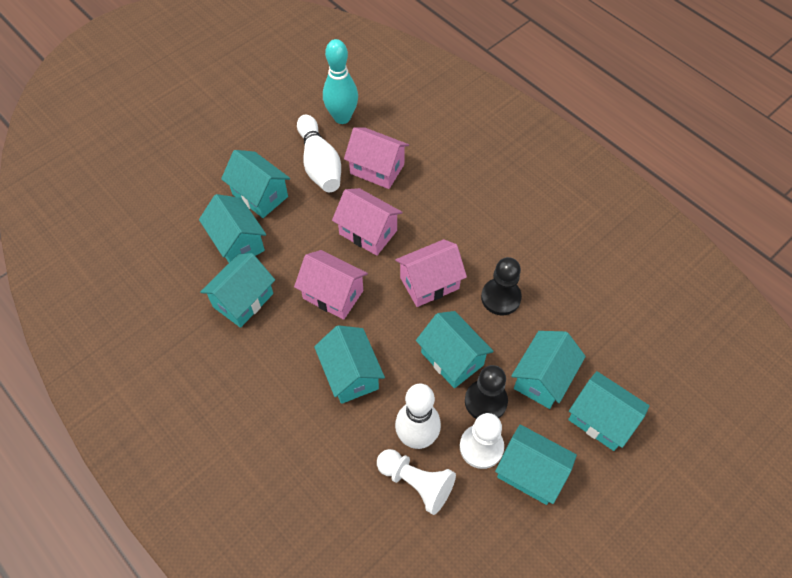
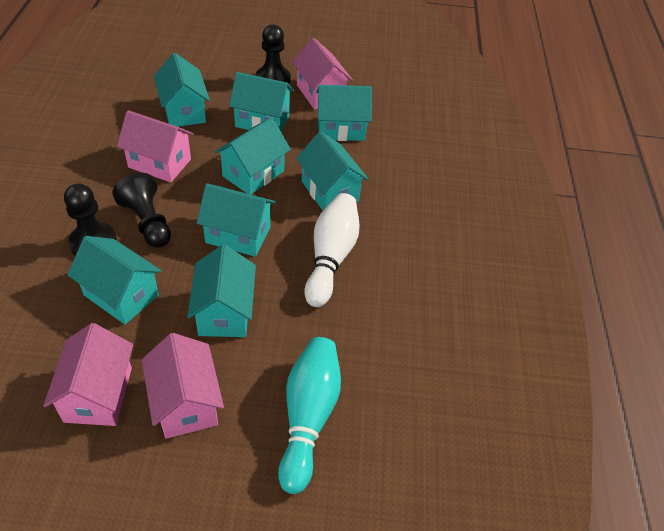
black pawn: [465,365,508,419] [481,257,522,315] = 2 -> [64,183,117,256] [112,173,171,248] [256,25,291,84] = 3
white bowling pin: [297,115,341,192] [395,384,441,449] = 2 -> [305,193,360,307] = 1
white pawn: [377,449,456,515] [460,413,504,469] = 2 -> none = 0

